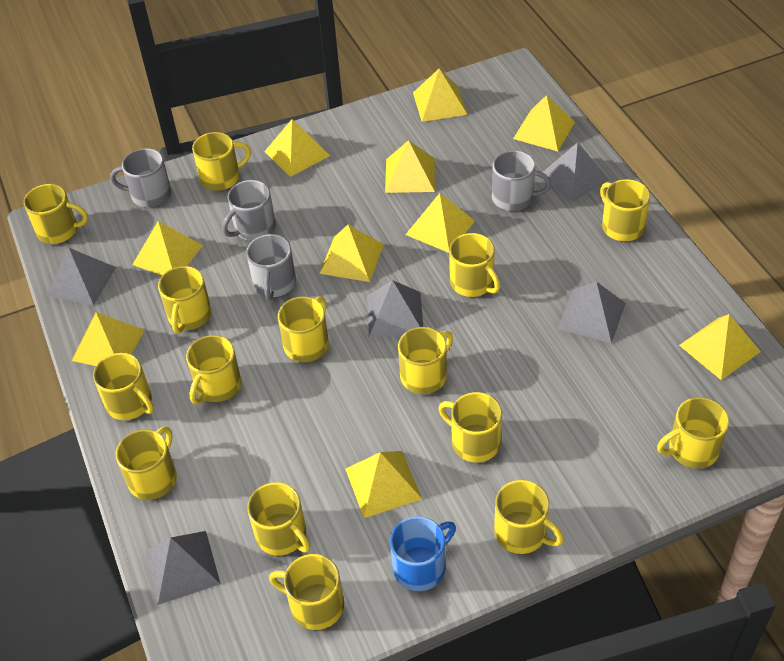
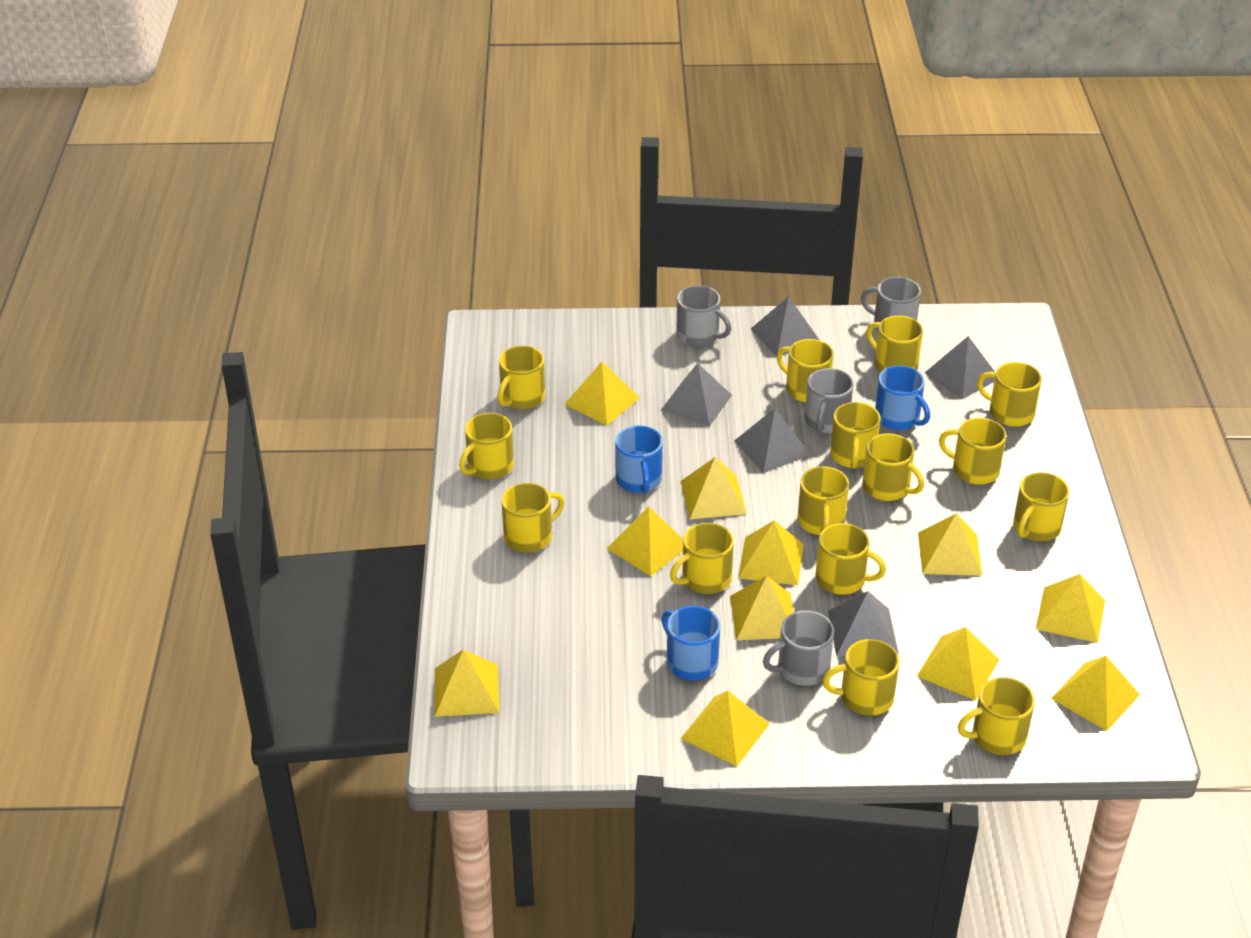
blue mug: [390,516,456,591] = 1 -> [615,425,663,493] [661,606,720,681] [875,365,930,430] = 3
yellow pyramid: [72,312,145,366] [132,221,203,276] [264,119,330,177] [319,225,384,282] [345,451,422,518] [385,140,435,193] [405,193,475,253] [413,69,468,122] [513,95,575,151] [679,314,761,380] = 10 -> [435,649,500,717] [564,362,640,425] [607,507,683,576] [680,690,769,766] [681,457,747,519] [730,576,794,640] [738,520,804,585] [917,627,1000,701] [918,513,983,576] [1036,574,1105,643] [1051,656,1140,731] = 11

